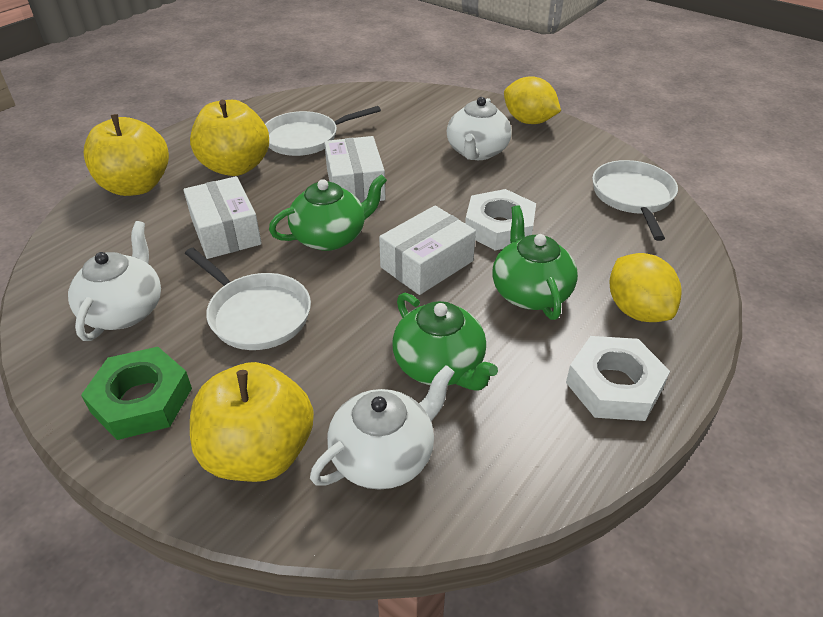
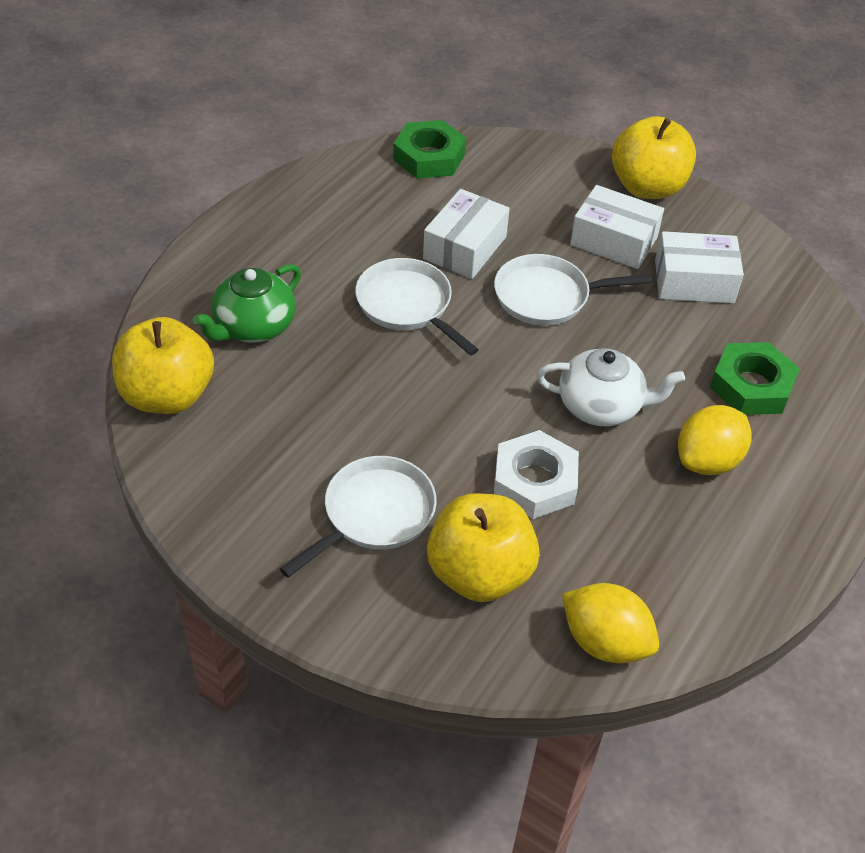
green nut: [81,347,192,440] = 1 -> [393,120,466,179] [710,342,800,415] = 2
green teapot: [269,174,387,251] [392,293,498,391] [492,205,578,320] = 3 -> [192,264,301,342] = 1
white nut: [465,189,536,250] [566,336,670,421] = 2 -> [494,430,579,519] = 1
white teapot: [68,221,161,341] [310,365,455,490] [447,97,512,160] = 3 -> [537,348,685,426] = 1

